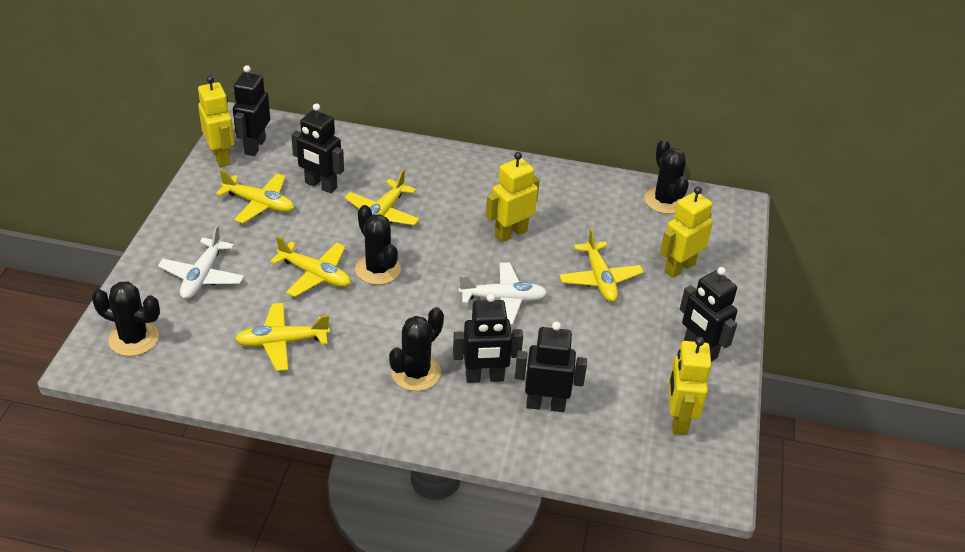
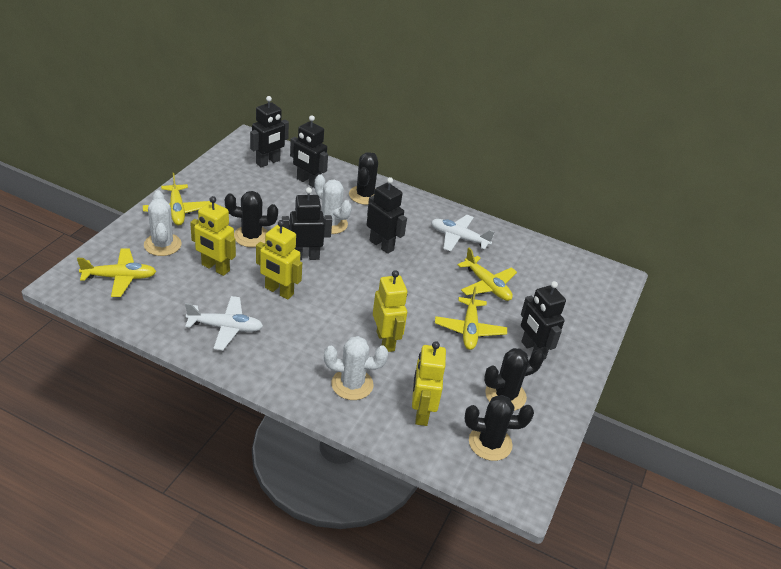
white cactus: none = 0 -> [144,190,182,256] [315,174,352,234] [324,336,388,400] = 3
yellow plane: [216,170,294,223] [235,303,330,371] [270,236,351,297] [344,169,420,225] [559,228,644,302] = 5 -> [77,249,156,297] [143,173,210,225] [435,286,507,350] [458,248,517,301] = 4

